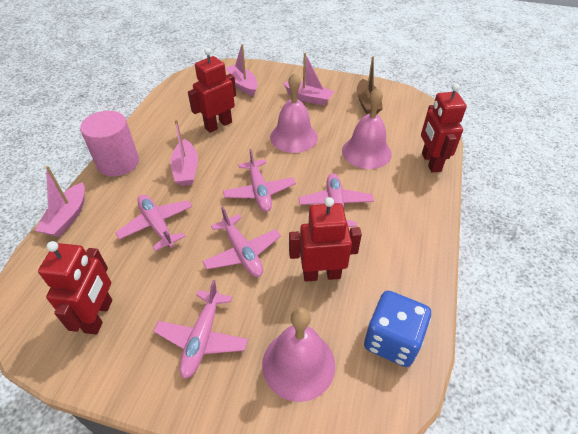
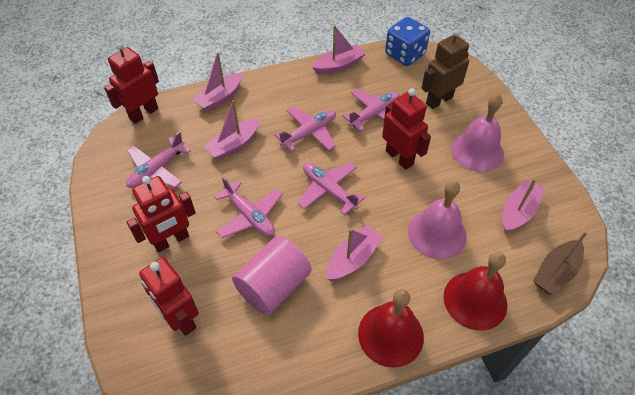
brown robot: none = 0 -> [421,29,469,109] = 1
pink bell: [262,307,335,402] [270,72,318,153] [342,87,392,169] = 3 -> [408,180,467,259] [451,94,504,172] = 2
pink boat: [35,166,85,237] [170,119,198,186] [226,44,257,96] [283,53,335,105] = 4 -> [192,52,243,111] [204,100,260,160] [312,25,366,74] [326,225,383,281] [502,178,545,233] = 5
red bell: none = 0 -> [358,289,424,368] [444,252,507,331] = 2

